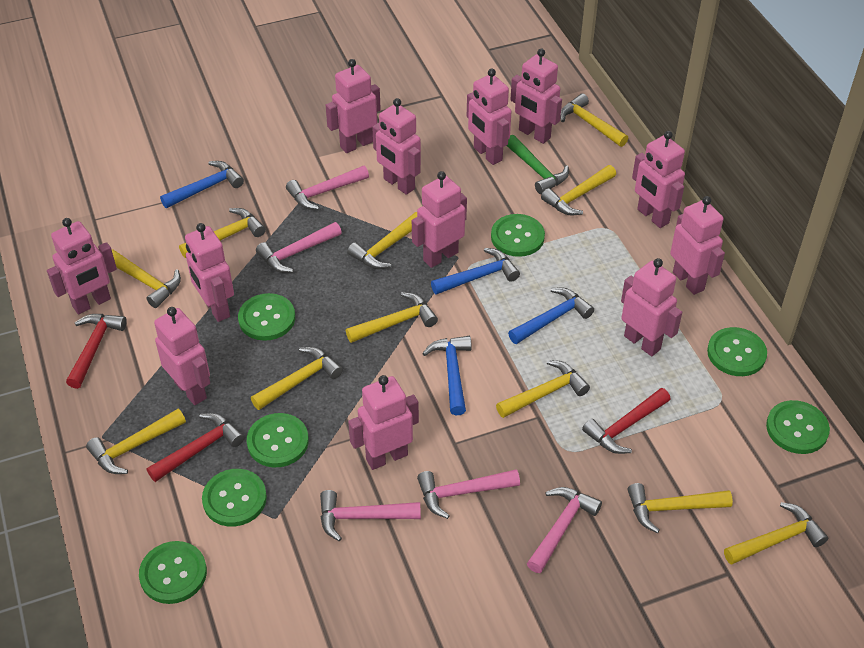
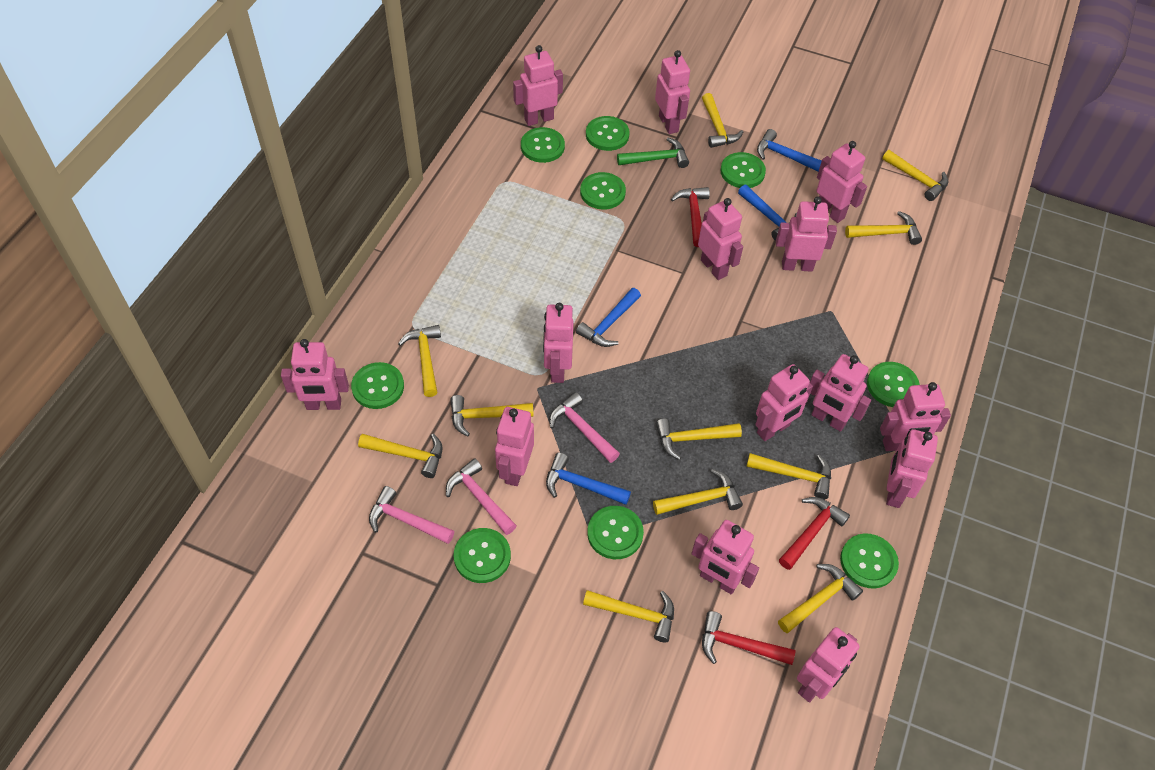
green button: [139,541,207,604] [202,469,267,527] [238,293,295,341] [247,413,309,467] [491,214,545,257] [707,327,767,376] [766,400,830,454] = 7 -> [351,362,404,409] [454,528,511,583] [521,127,565,163] [580,172,626,210] [586,116,630,151] [587,506,644,559] [720,152,766,188] [840,534,899,588] [867,362,920,407] = 9
pink hammer: [256,222,342,273] [286,166,369,210] [320,490,421,541] [417,469,520,519] [527,487,602,573] = 5 -> [369,486,454,544] [446,458,517,535] [549,392,620,463] = 3
pink robot: [47,218,117,314] [154,307,210,405] [185,223,234,322] [326,59,381,153] [348,375,419,470] [372,98,421,195] [412,171,467,268] [467,69,512,165] [510,49,562,144] [621,258,682,356] [632,131,685,228] [670,196,725,295] = 12 -> [281,339,349,410] [495,407,534,486] [513,45,563,126] [543,303,573,383] [655,50,690,134] [691,520,759,595] [698,198,743,280] [755,364,813,441] [776,197,837,272] [797,627,860,702] [810,354,871,432] [816,141,867,223] [880,382,951,451] [886,429,938,508] = 14

